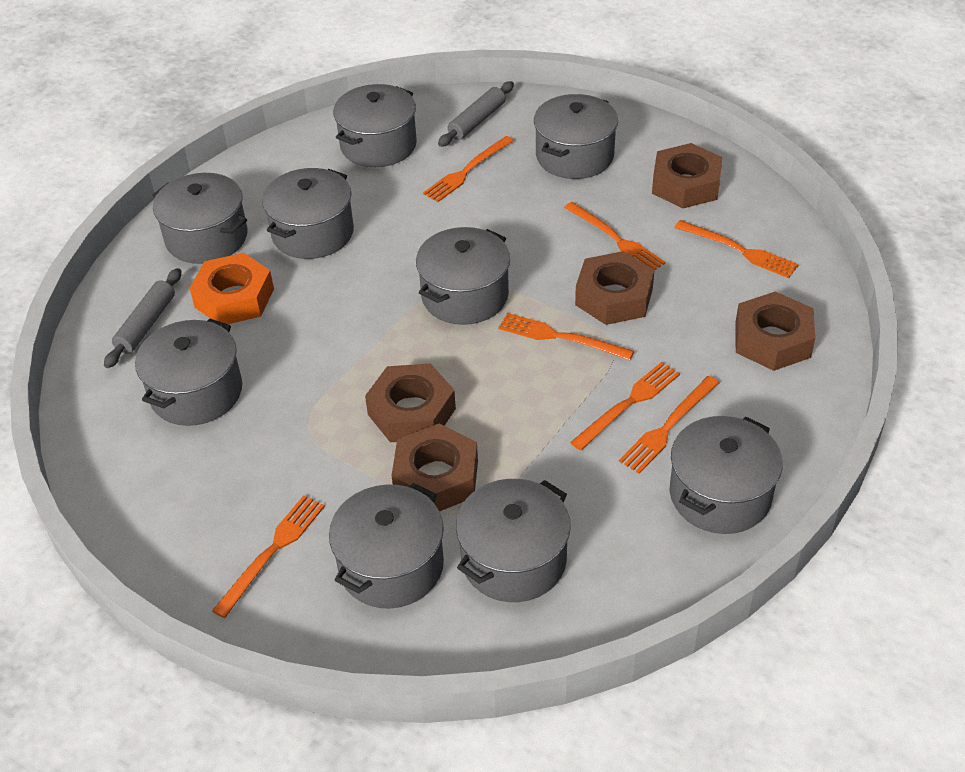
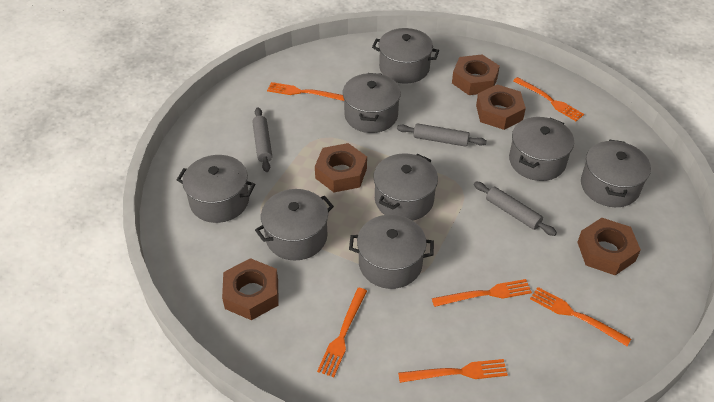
grey pot: [135,319,242,426] [153,173,248,264] [262,168,354,259] [329,483,444,609] [333,84,417,167] [416,227,510,325] [456,479,571,602] [534,94,618,179] [670,416,783,534] = 9 -> [177,155,255,223] [255,189,334,260] [343,73,401,133] [349,215,434,289] [372,28,439,83] [374,153,438,221] [509,117,574,181] [581,140,651,207] = 8
grey rolling pin: [104,268,181,368] [438,81,514,147] = 2 -> [252,107,272,172] [397,123,487,147] [474,182,557,236] = 3
orange fork: [212,495,325,618] [423,136,514,202] [499,313,634,360] [564,202,665,271] [570,362,680,451] [619,376,719,474] [674,220,799,278] = 7 -> [267,82,344,101] [317,287,367,377] [398,359,508,383] [432,279,532,307] [513,77,584,121] [530,287,631,346] = 6
orange nut: [189,253,274,324] = 1 -> none = 0

